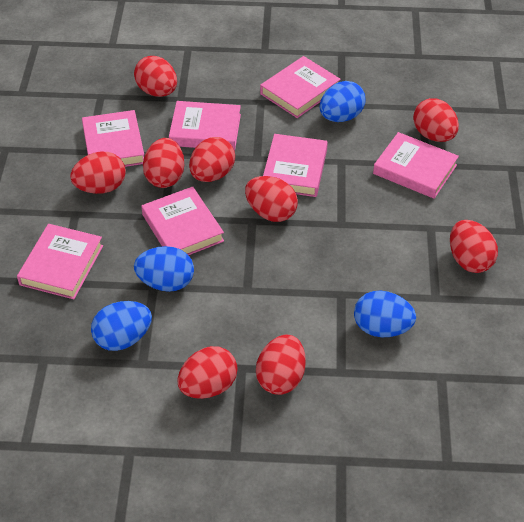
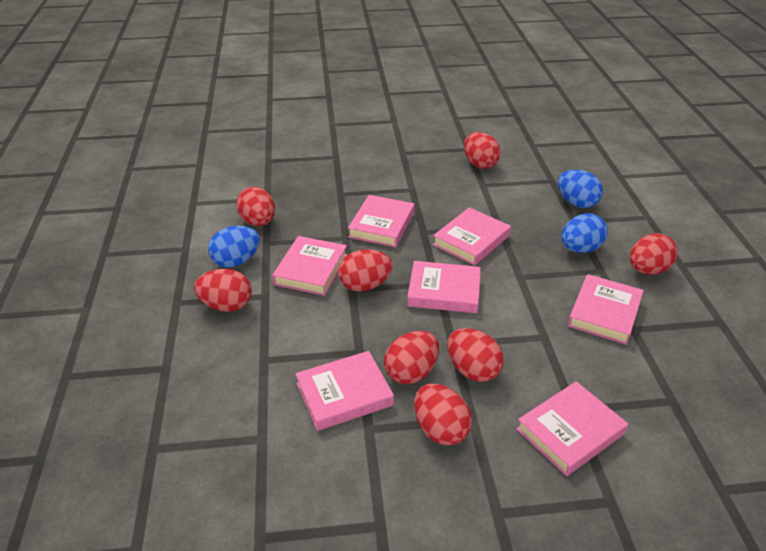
blue egg: [91,301,152,351] [134,246,194,292] [320,81,366,122] [354,291,416,337] = 4 -> [208,226,260,268] [558,170,603,208] [561,213,608,253] = 3
red egg: [70,152,126,194] [134,56,177,97] [143,138,184,188] [177,346,238,399] [189,137,235,182] [245,176,298,222] [256,335,306,395] [413,98,459,142] [450,220,498,273] = 9 -> [194,269,252,312] [236,187,275,226] [338,249,393,292] [384,331,439,384] [414,384,472,445] [447,328,504,382] [464,132,501,169] [630,233,678,275] = 8

